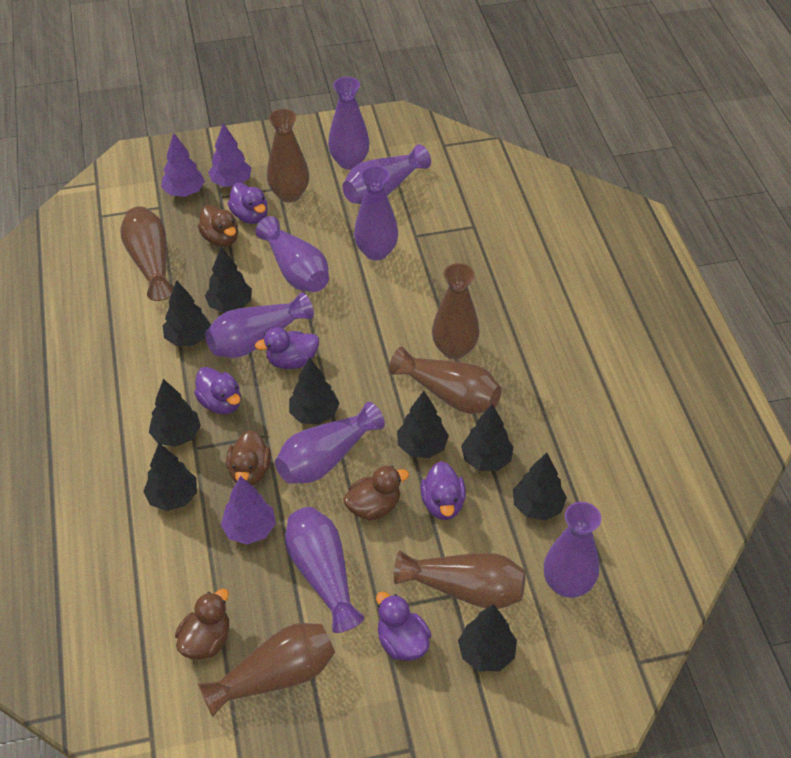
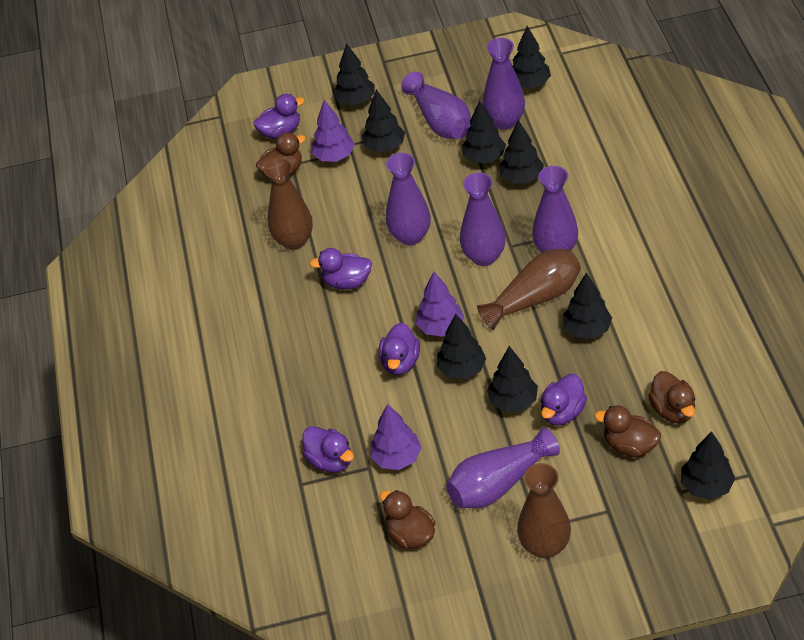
brown vase: [120,206,174,301] [198,623,335,717] [267,109,309,202] [389,347,502,414] [394,551,526,609] [432,263,479,359] = 6 -> [264,158,313,250] [477,249,581,330] [517,463,571,558] = 3
purple vase: [205,292,314,358] [255,216,329,292] [275,402,385,484] [285,507,364,633] [328,77,370,170] [342,144,431,204] [354,166,398,260] [544,502,601,598] = 8 -> [386,153,431,245] [401,71,471,139] [446,427,560,508] [460,173,506,266] [483,38,525,130] [532,166,578,252] = 6

